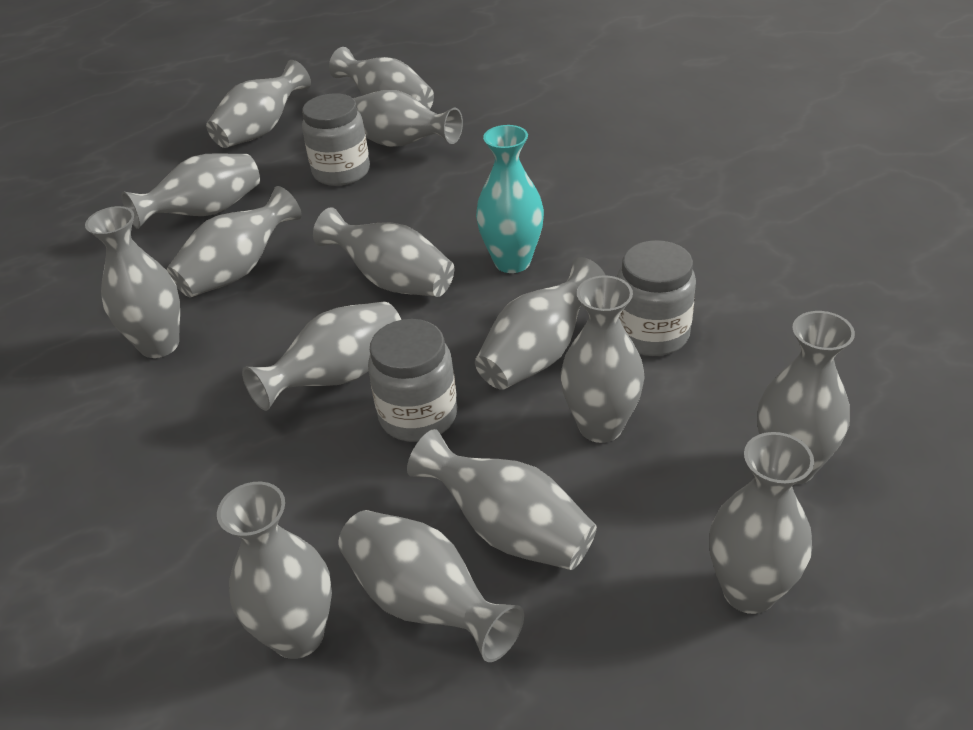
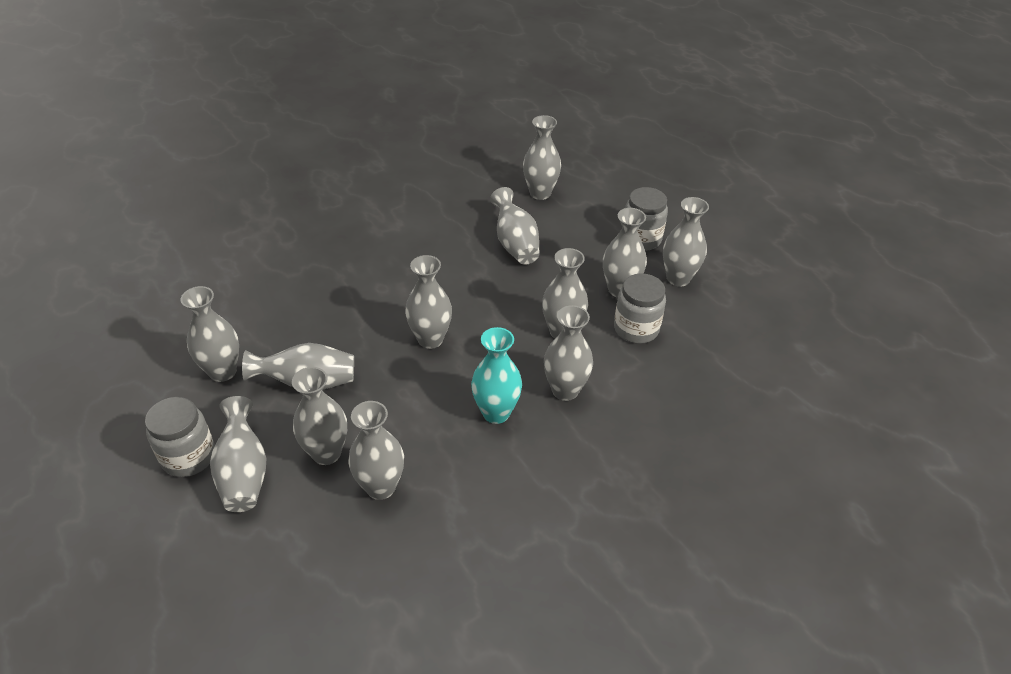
grey vase: [85,206,180,358] [121,153,260,229] [167,186,302,297] [206,60,311,148] [217,482,332,659] [242,302,401,411] [313,207,454,297] [329,47,434,110] [338,510,524,662] [353,90,463,147] [407,429,597,570] [475,257,606,390] [561,276,645,443] [709,432,814,614] [757,311,855,485] = 15 -> [181,286,239,382] [210,396,267,512] [242,343,354,390] [292,367,347,465] [348,401,404,500] [405,255,452,349] [490,187,540,265] [523,115,561,200] [542,248,588,338] [544,305,593,401] [603,208,647,298] [663,197,709,287] = 12

